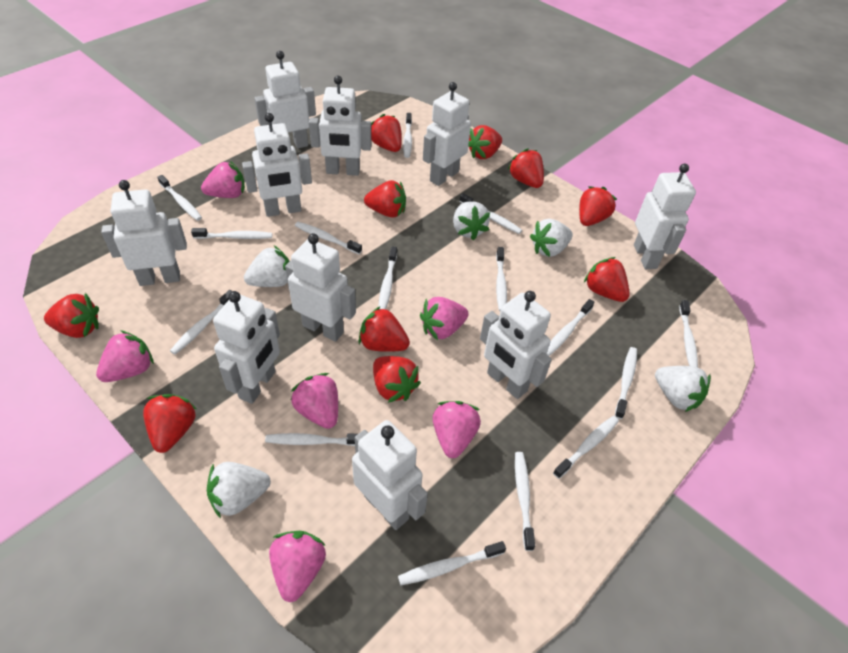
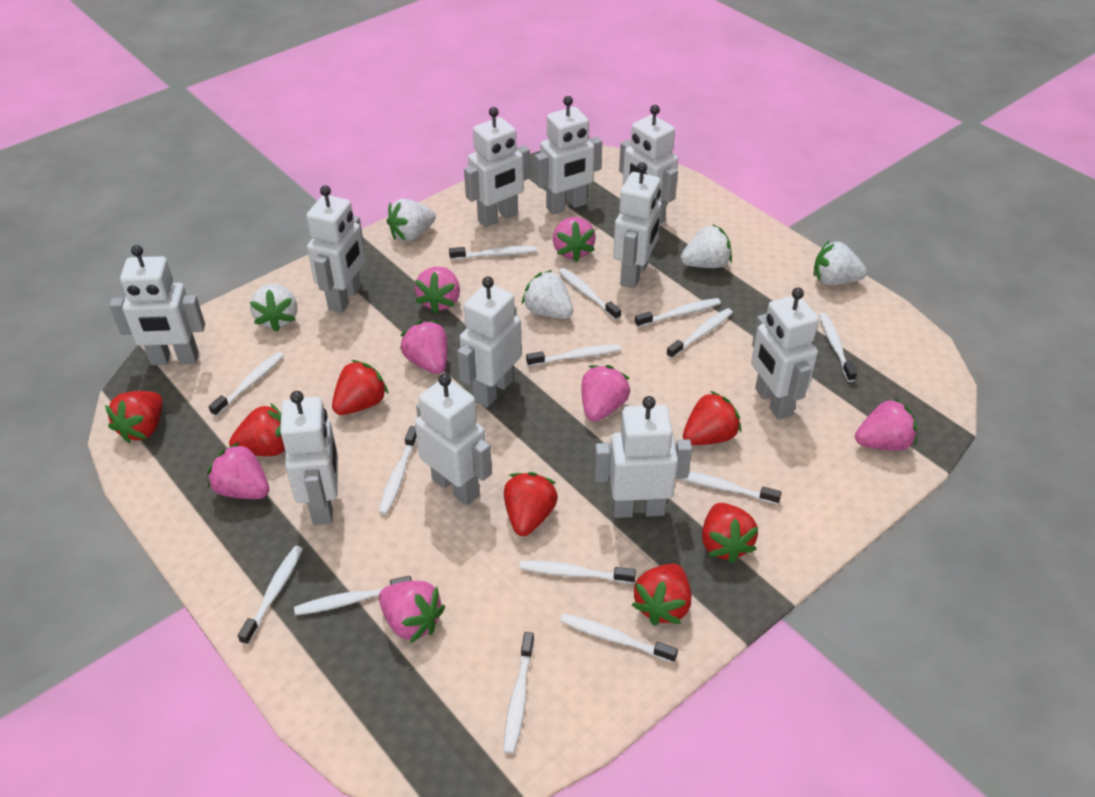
pink strawberry: [96,330,154,382] [201,161,245,198] [269,531,326,602] [291,373,338,429] [420,297,469,340] [433,401,481,458] = 6 -> [207,442,269,499] [379,581,445,643] [400,321,448,374] [415,267,460,314] [553,217,596,262] [582,365,630,422] [855,398,917,451] = 7
red strawberry: [44,293,99,338] [143,394,197,453] [359,306,410,352] [364,180,406,218] [371,114,402,152] [373,356,421,403] [468,125,502,159] [508,149,544,188] [579,186,617,226] [584,257,630,302] = 10 -> [105,391,163,443] [229,403,285,456] [332,360,389,415] [504,472,558,536] [632,564,691,625] [683,391,741,445] [702,503,759,564] = 7
white robot: [101,180,187,286] [213,291,280,404] [242,113,312,217] [255,51,316,148] [285,233,356,342] [309,76,371,176] [352,420,428,530] [423,82,471,186] [480,291,552,399] [634,164,696,269] = 10 -> [109,245,205,365] [280,391,338,525] [306,185,365,313] [415,374,492,506] [457,277,522,408] [464,107,530,227] [535,96,602,215] [594,396,692,518] [613,162,662,289] [619,105,678,224] [751,288,819,420] = 11
white toothbrush: [157,175,202,221] [170,290,232,355] [191,228,272,239] [265,433,357,446] [295,222,362,254] [379,246,397,309] [398,541,506,585] [403,113,412,158] [459,193,522,234] [496,247,507,311] [515,452,535,551] [547,299,594,356] [553,416,619,479] [615,347,637,419] [679,300,698,367] = 15 -> [209,352,284,417] [238,546,303,645] [294,576,412,616] [378,426,417,515] [449,246,537,260] [503,632,534,754] [519,561,636,584] [526,344,621,367] [558,268,621,320] [560,613,678,663] [635,298,721,328] [666,308,733,359] [681,471,782,505] [819,313,857,382] = 14

